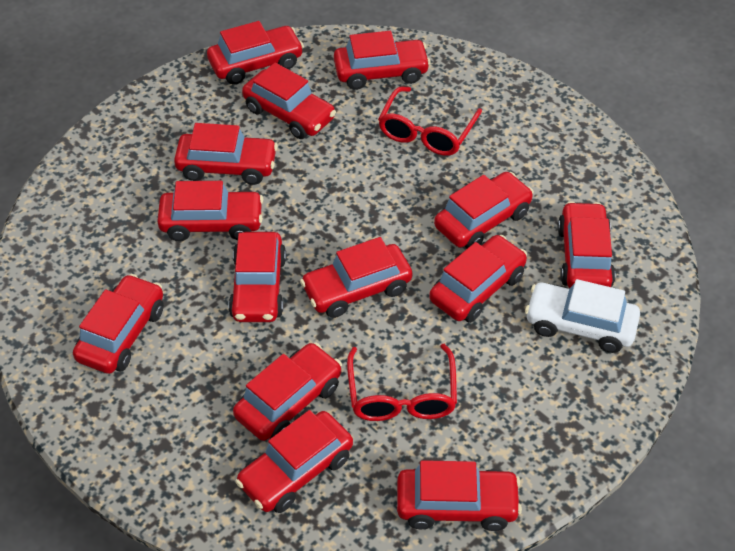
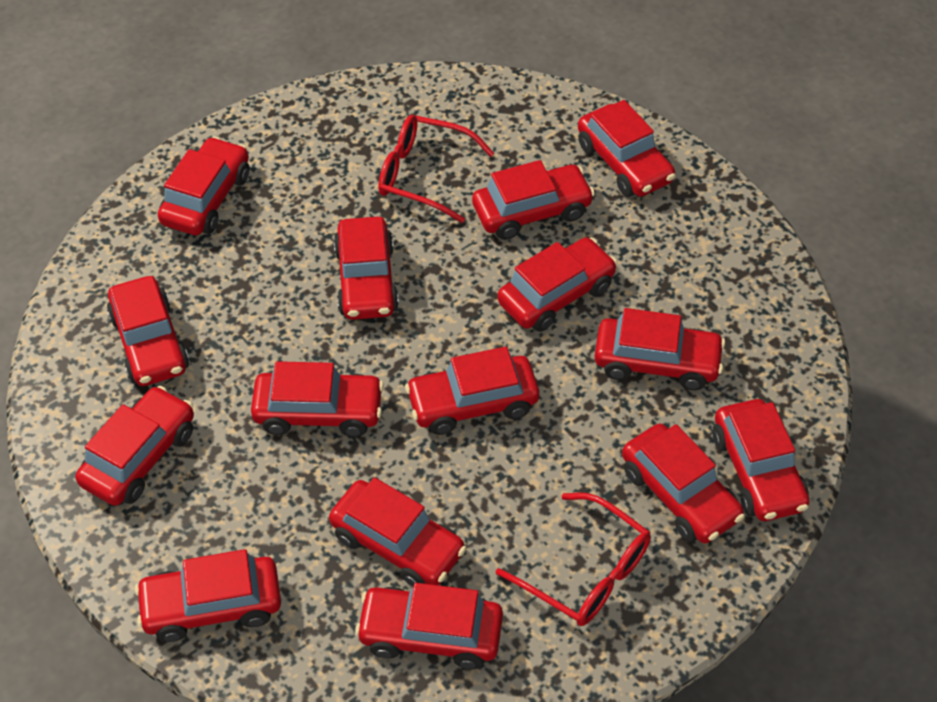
red car: [73,274,164,374] [157,181,263,241] [174,123,278,185] [207,21,304,85] [228,232,286,322] [233,343,342,441] [235,410,353,513] [242,63,336,139] [300,237,412,318] [334,31,431,90] [397,460,522,531] [429,235,527,323] [434,172,534,248] [557,201,615,288] = 14 -> [76,386,194,506] [107,276,189,386] [135,549,281,642] [158,136,249,235] [251,361,384,437] [329,477,467,587] [334,217,399,320] [355,583,503,669] [405,347,539,435] [472,160,595,240] [498,237,617,332] [578,100,676,197] [594,308,725,390] [622,424,745,543] [713,399,810,521] = 15
white car: [525,279,640,353] = 1 -> none = 0

